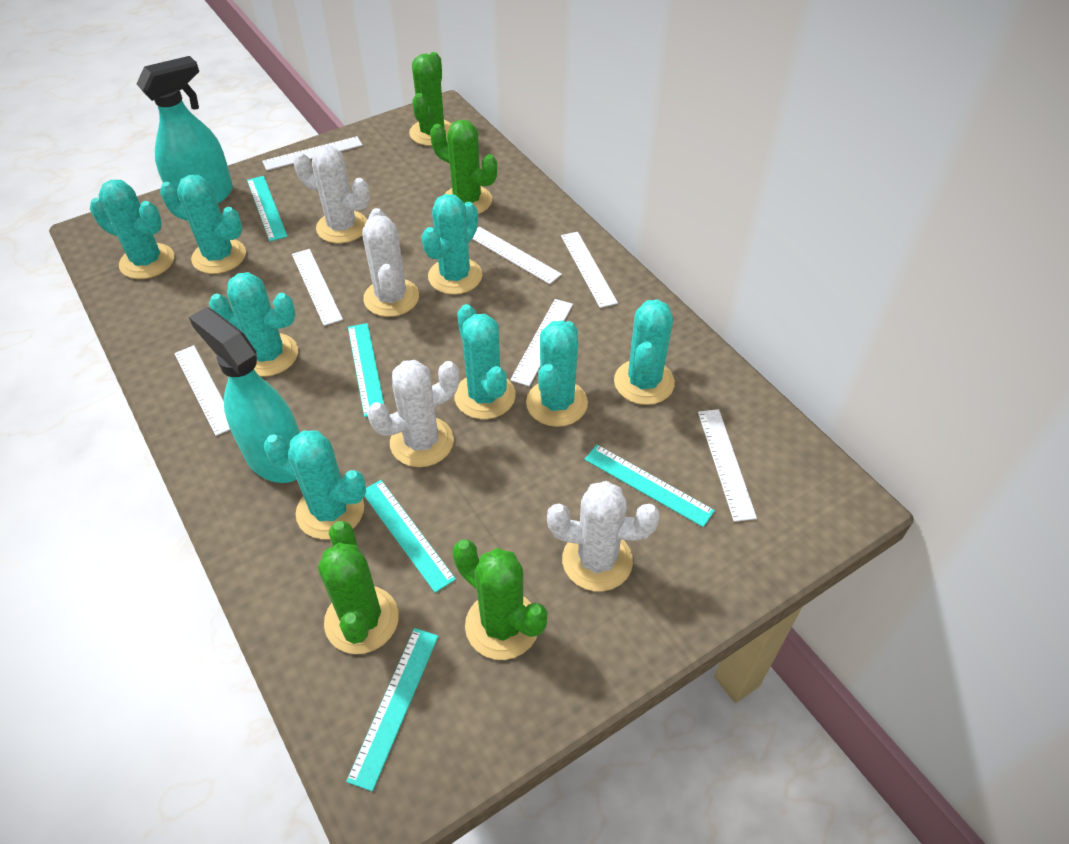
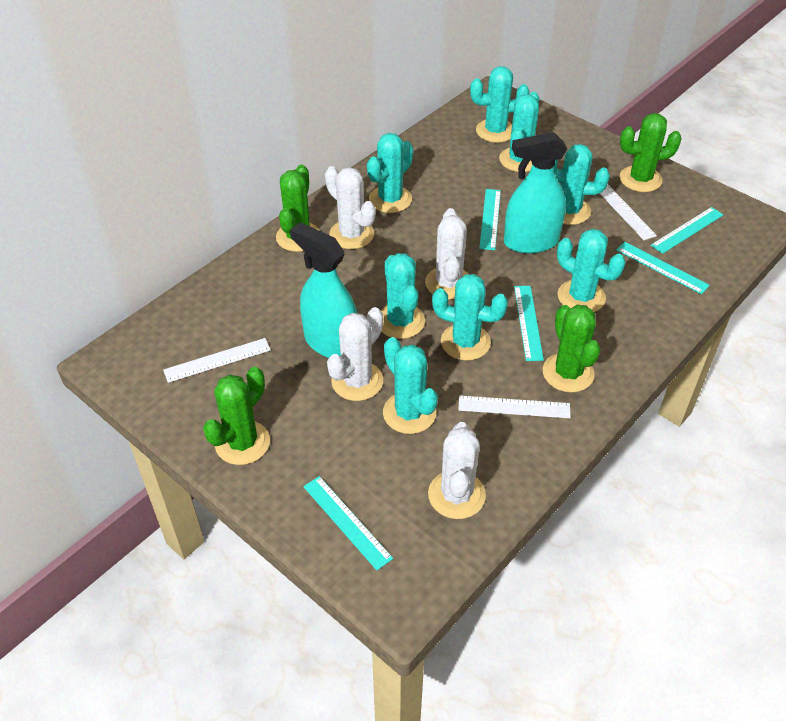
white ruler: [174,345,230,436] [262,136,363,170] [292,249,343,326] [472,227,562,284] [510,299,573,386] [561,232,618,308] [698,409,757,522] = 7 -> [163,338,271,383] [458,396,571,418] [600,184,657,240] = 3

